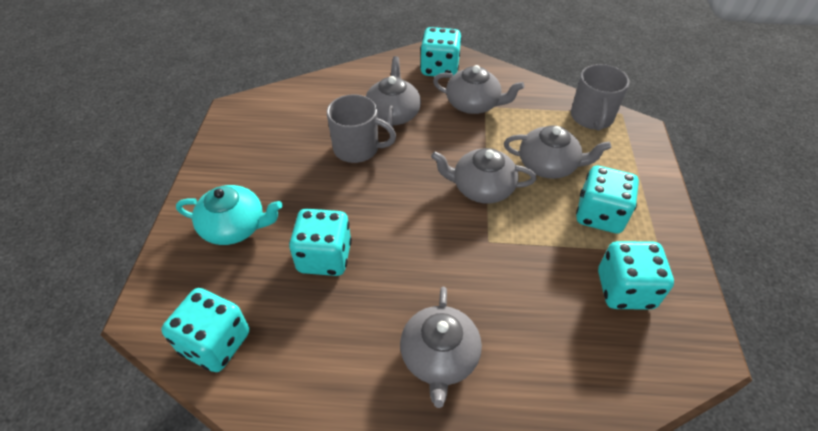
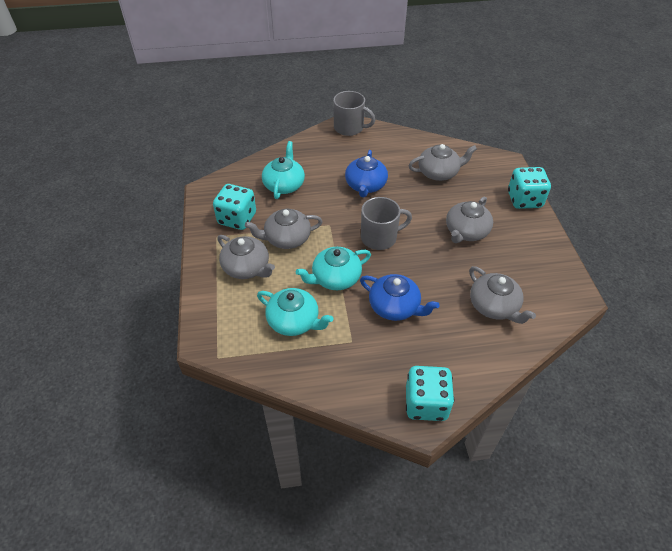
blue teapot: none = 0 -> [345,150,388,197] [360,274,439,321] = 2
turquoise dice: [161,288,249,372] [289,209,352,276] [420,27,462,78] [576,166,639,233] [598,241,674,310] = 5 -> [213,184,256,230] [406,366,454,421] [508,167,551,209] = 3
turquoise teapot: [176,185,283,245] = 1 -> [257,288,334,336] [262,141,305,199] [296,247,371,290] = 3

